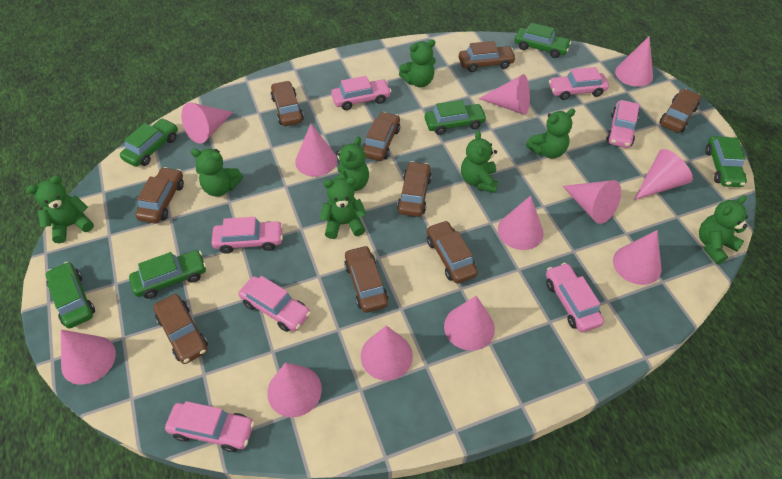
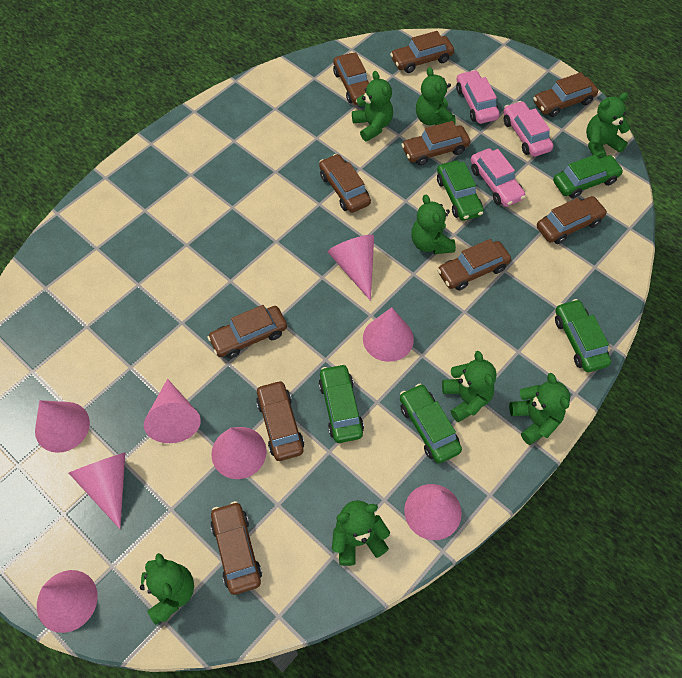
brown car: [135,167,184,223] [154,294,208,364] [271,81,304,126] [344,245,388,313] [362,112,400,161] [397,161,432,217] [427,220,478,284] [459,41,516,72] [659,89,701,133] = 9 -> [207,305,287,359] [210,501,262,595] [256,380,304,461] [319,154,371,213] [333,52,369,105] [390,31,454,73] [401,121,470,165] [437,239,511,291] [533,72,598,117] [537,196,608,244] = 10
green car: [46,262,95,329] [120,118,178,167] [129,250,206,299] [425,100,487,135] [515,23,571,58] [705,136,747,187] = 6 -> [319,364,364,443] [400,384,462,463] [437,160,484,221] [553,155,624,199] [555,299,611,372] = 5
pink car: [165,401,254,452] [211,217,283,254] [239,276,311,332] [331,76,391,110] [546,263,604,332] [549,67,609,100] [606,100,640,148] = 7 -> [456,70,500,124] [471,148,526,207] [503,101,553,157] = 3
pink cone: [61,330,116,385] [181,103,234,143] [267,362,322,417] [295,124,337,177] [361,325,413,381] [444,296,495,351] [478,74,530,115] [498,196,543,250] [562,180,621,224] [613,230,662,285] [615,36,653,87] [634,149,693,200] = 12 -> [35,400,90,453] [37,570,98,633] [69,452,125,529] [144,379,201,443] [211,427,267,479] [328,235,374,301] [363,307,414,362] [404,484,462,540] = 8

